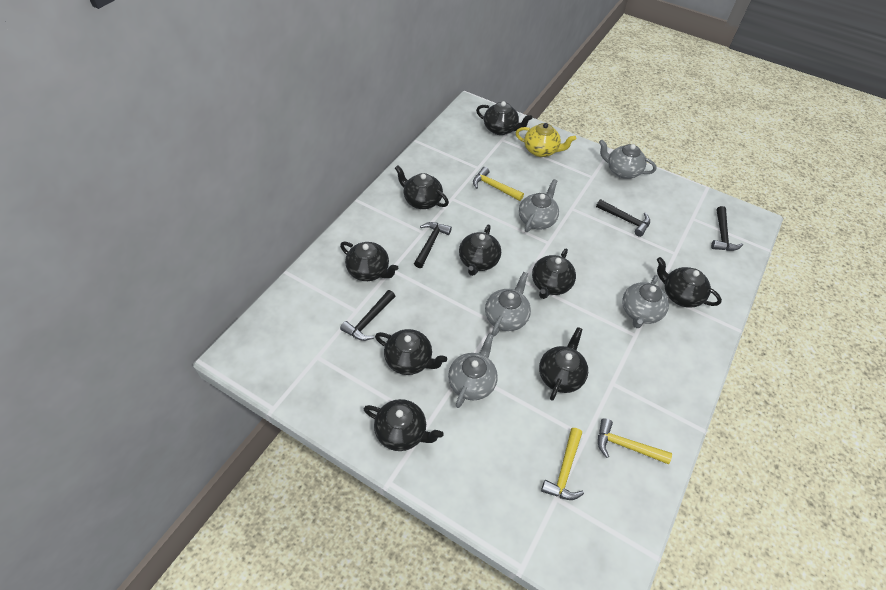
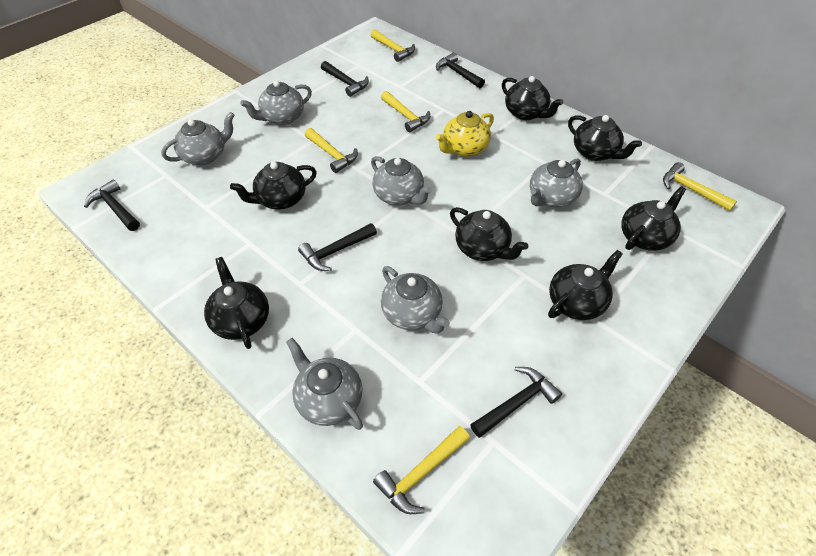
black hammer: [340,290,395,341] [414,222,452,268] [596,199,650,237] [711,206,743,251] = 4 -> [84,179,140,231] [298,223,377,271] [321,61,369,97] [436,52,485,88] [470,367,562,438] = 5
black teapot: [340,242,398,281] [364,399,443,451] [375,329,447,375] [395,165,449,209] [459,225,501,276] [476,101,532,135] [532,249,576,299] [539,327,588,400] [657,257,722,308] = 9 -> [204,257,269,349] [230,162,317,210] [450,207,528,261] [502,76,563,120] [548,250,623,320] [568,115,642,161] [621,186,686,251] = 7
grey teapot: [448,334,498,408] [485,272,531,337] [519,179,559,232] [599,140,656,179] [622,275,669,328] = 5 -> [161,112,235,165] [240,80,312,125] [286,338,363,430] [371,156,432,205] [381,266,450,334] [530,158,583,208] = 6
yellow hammer: [473,167,524,201] [541,428,584,500] [598,418,672,464] = 3 -> [305,128,358,173] [371,29,415,62] [373,426,470,514] [381,91,430,132] [663,162,737,211] = 5

